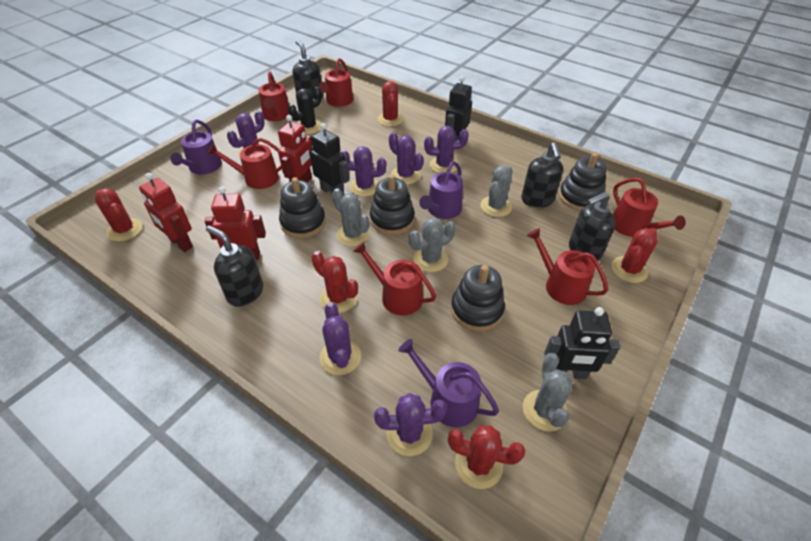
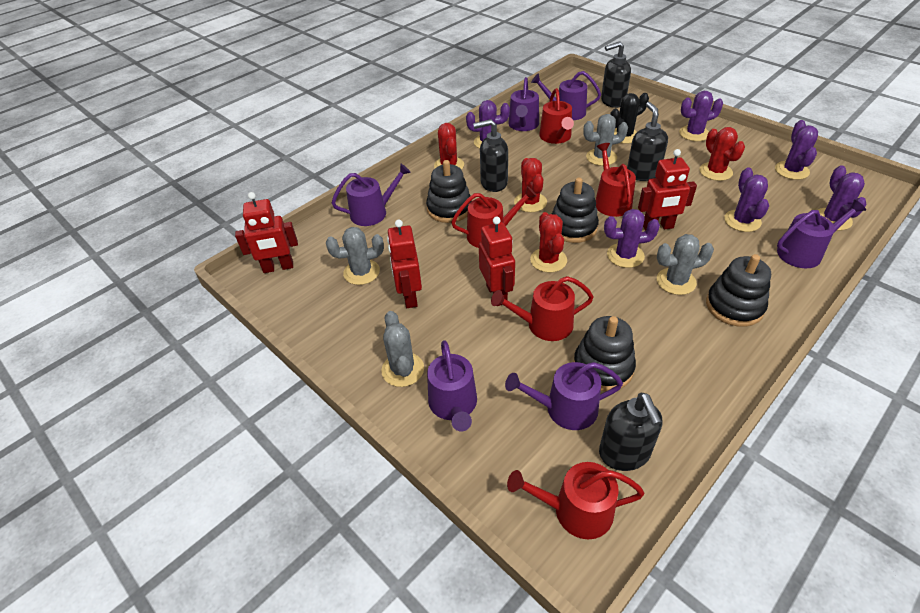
black robot: [310,123,350,196] [445,76,472,140] [544,307,620,379] = 3 -> none = 0
purple watering can: [170,120,222,175] [398,339,499,427] [419,161,463,219] = 3 -> [332,164,411,226] [427,340,477,432] [505,362,623,430] [508,77,539,131] [531,71,601,120] [777,200,866,268] = 6
red cactus: [95,188,142,242] [312,251,358,313] [378,81,403,126] [448,425,525,489] [611,228,658,283] = 5 -> [434,123,464,170] [514,158,547,212] [530,212,567,273] [700,127,745,181] = 4
red robot: [139,173,193,252] [205,186,266,260] [278,115,312,182] = 3 -> [235,192,298,273] [387,220,422,308] [479,217,515,306] [638,149,697,231] = 4
red watering can: [207,138,282,189] [259,71,289,121] [318,58,353,107] [353,242,436,315] [527,228,608,305] [613,178,685,237] = 6 -> [451,186,537,248] [491,276,594,341] [507,462,645,539] [539,88,574,144] [596,143,636,217] = 5

